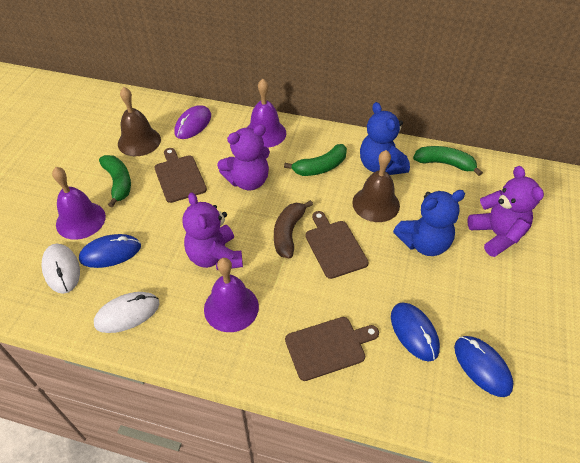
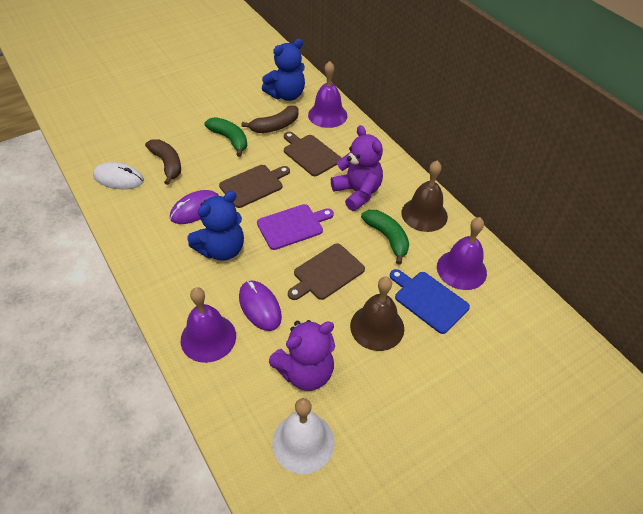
blue cutting board: none = 0 -> [390,269,470,334] = 1
blue mouse: [79,234,141,268] [391,302,440,362] [454,336,514,397] = 3 -> none = 0
brown banana: [274,200,313,258] = 1 -> [145,139,181,185] [241,105,299,133] = 2
green banana: [99,155,131,208] [284,144,347,176] [413,146,483,176] = 3 -> [204,117,247,157] [361,210,409,265] = 2
purple cutting board: none = 0 -> [257,204,334,250] = 1
purple mouse: [174,105,211,139] = 1 -> [170,190,219,224] [239,281,282,331] = 2
purple teddy bear: [182,192,243,270] [217,124,270,190] [467,166,544,257] = 3 -> [269,320,335,391] [331,125,383,211] = 2
white bell: none = 0 -> [272,398,335,474] = 1
white mouse: [41,244,80,294] [94,292,159,333] = 2 -> [93,162,144,189] = 1

